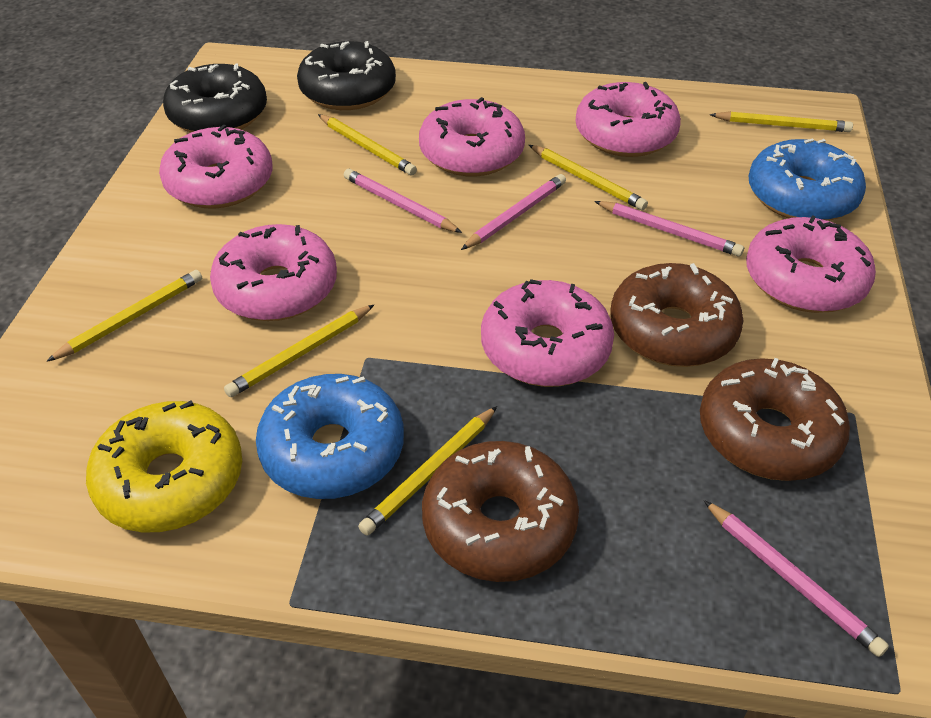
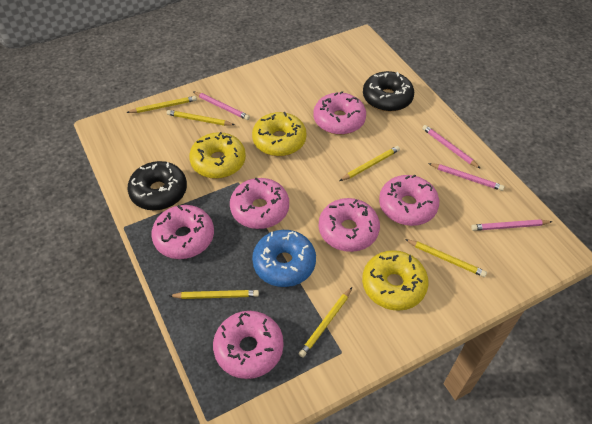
blue donut: [256,374,404,499] [749,138,866,221] = 2 -> [252,230,316,287] = 1
brown donut: [422,441,579,582] [610,263,744,367] [700,358,850,481] = 3 -> none = 0
yellow donut: [86,400,242,532] = 1 -> [189,132,246,179] [252,112,306,156] [362,250,429,311] = 3

